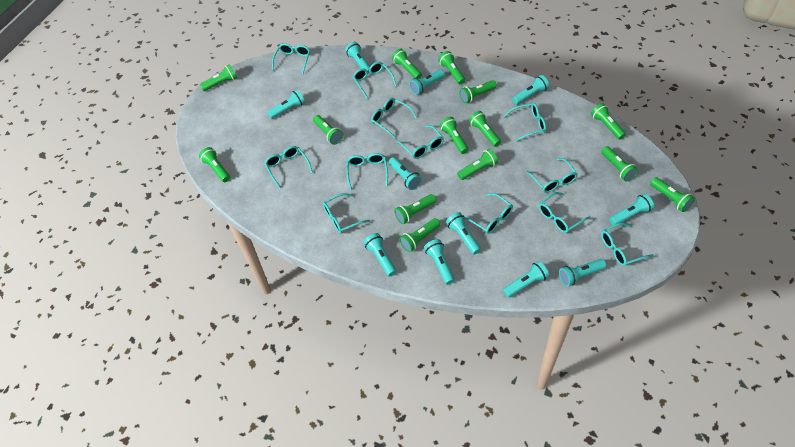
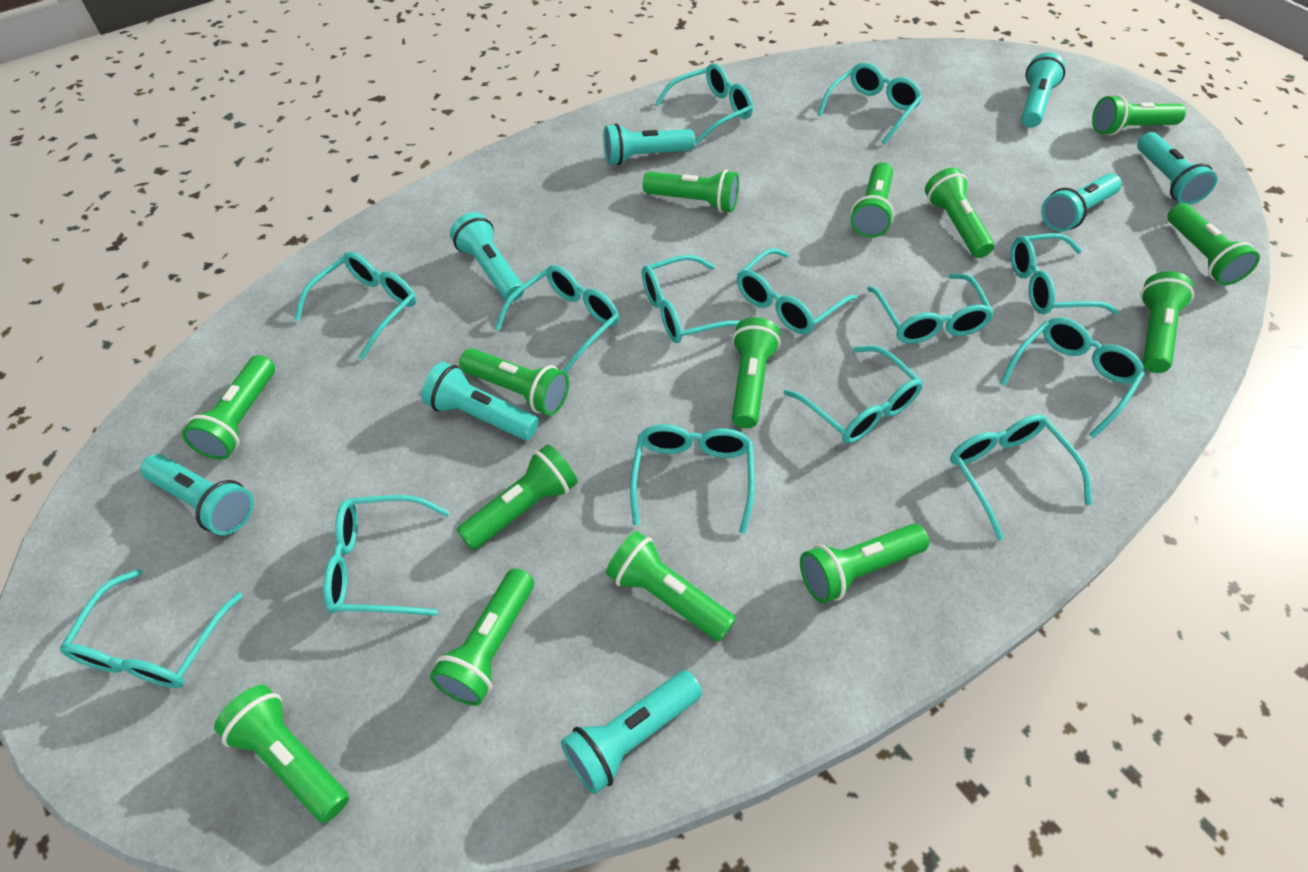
turquoise flashlight: [267,90,305,119] [345,42,370,73] [364,233,397,277] [389,157,422,190] [409,70,445,95] [424,239,455,285] [446,212,481,255] [503,261,549,298] [512,75,549,105] [559,259,607,286] [609,194,654,225] = 11 -> [140,454,254,535] [421,362,539,440] [450,212,524,302] [561,670,702,794] [603,124,695,165] [1021,52,1065,128] [1041,173,1122,232] [1137,132,1218,205] = 8
turquoise glasses: [264,146,313,189] [272,43,310,74] [323,193,370,234] [346,153,388,190] [353,62,397,99] [371,98,416,138] [397,125,444,159] [465,193,513,234] [504,103,546,142] [526,158,577,193] [539,192,590,233] [601,223,654,266] = 12 -> [59,569,243,688] [294,252,417,359] [323,495,450,616] [495,265,619,373] [630,424,755,534] [642,255,740,343] [655,63,753,144] [737,248,857,334] [784,346,923,443] [817,63,922,144] [867,274,994,344] [950,414,1092,540] [1000,317,1145,438] [1011,233,1119,315] = 14

